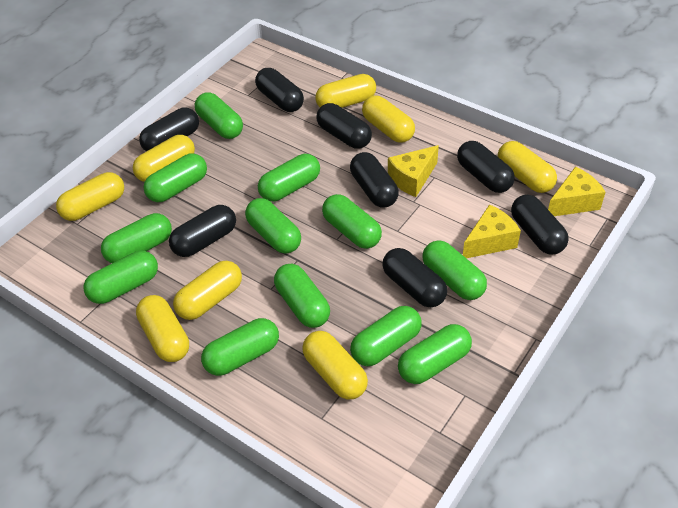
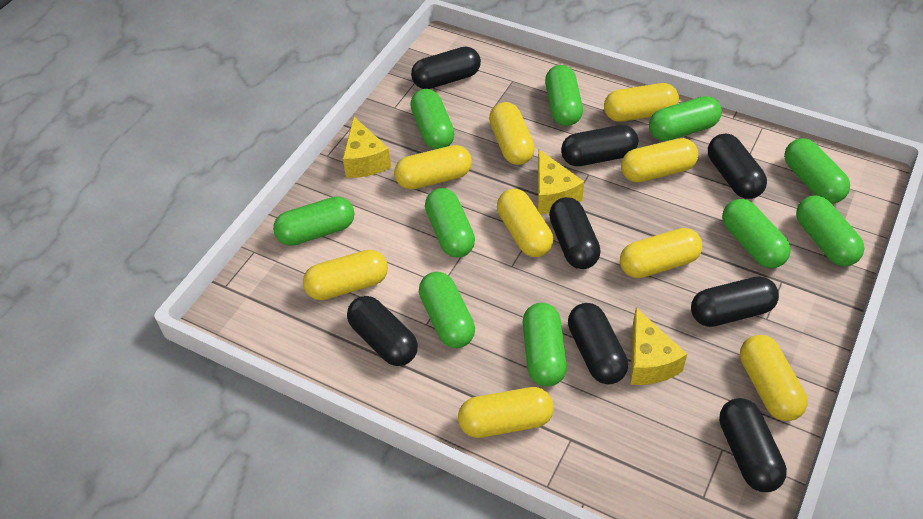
green capsule: [84,251,158,304] [101,213,172,263] [143,153,207,202] [195,93,243,139] [201,318,279,376] [245,198,301,254] [258,154,320,202] [274,264,330,328] [322,194,382,249] [350,306,422,366] [398,324,472,384] [422,240,487,300] = 12 -> [273,196,354,246] [410,89,455,149] [419,272,475,348] [425,188,475,257] [523,303,567,387] [545,65,583,126] [649,96,722,141] [722,199,791,268] [784,138,850,203] [796,196,865,266] = 10
yellow capsule: [56,172,124,221] [133,135,195,182] [136,295,189,362] [173,261,242,320] [302,331,368,399] [315,74,376,108] [362,96,415,143] [498,141,557,193] = 8 -> [303,250,388,300] [394,145,472,189] [458,387,554,438] [489,102,535,165] [497,189,553,257] [604,83,679,122] [620,228,702,278] [621,138,698,182] [740,335,807,421] = 9

